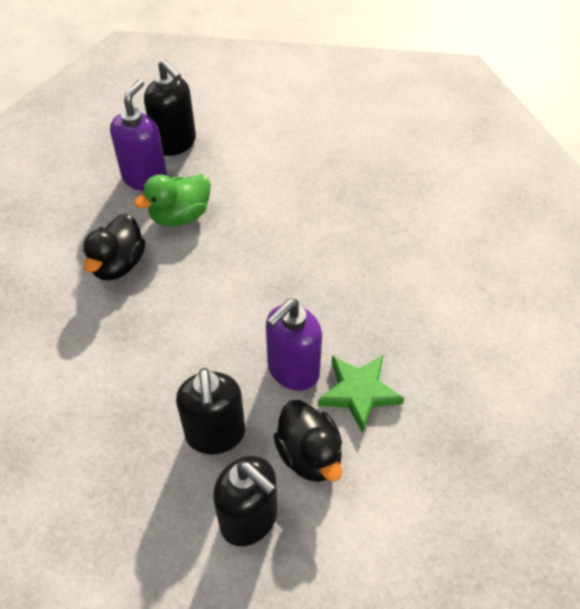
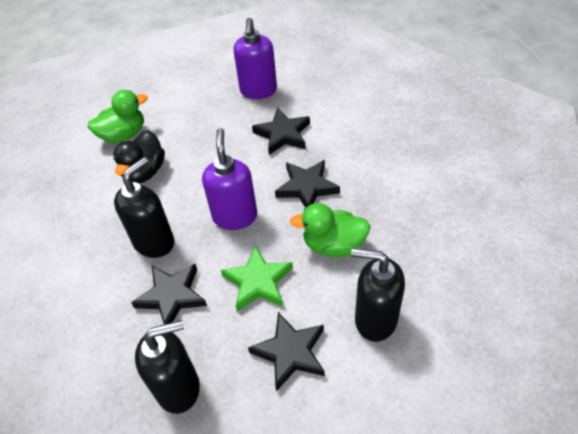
black duck: [83,214,145,280] [273,400,342,482] = 2 -> [113,130,165,183] = 1
black star: none = 0 -> [131,264,207,324] [248,312,325,391] [252,108,310,155] [275,160,340,207] = 4
green duck: [134,174,211,226] = 1 -> [87,90,148,143] [290,203,370,257] = 2

